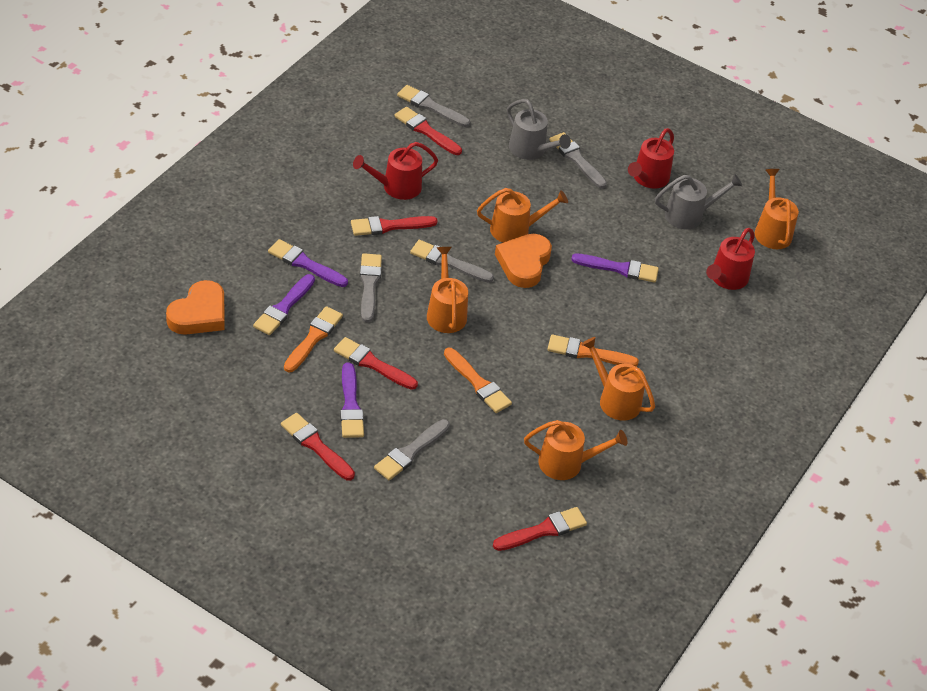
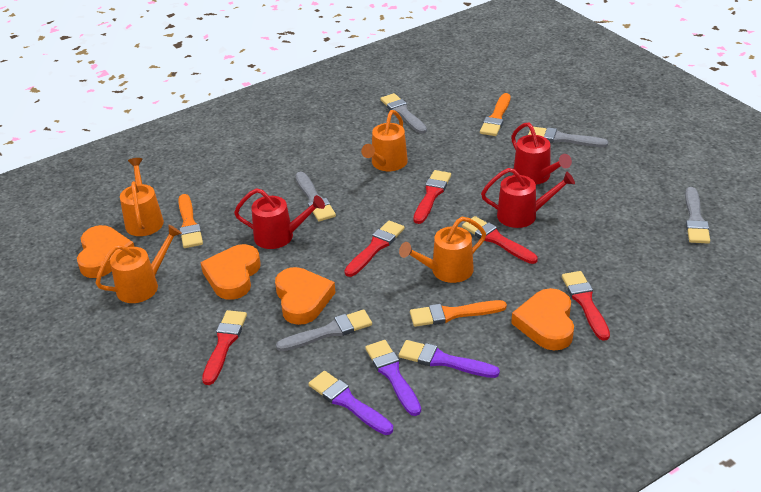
grey watering can: [507,99,571,160] [655,174,742,229] = 2 -> none = 0
orange heart: [166,280,225,335] [495,234,552,288] = 2 -> [77,225,134,278] [200,244,261,300] [275,267,336,325] [511,288,574,351] = 4
orange watering can: [427,247,468,333] [477,188,568,243] [524,420,628,480] [581,337,655,421] [755,169,799,249] = 5 -> [96,225,182,303] [120,158,164,236] [361,110,408,171] [399,217,486,283] = 4
purple brush: [253,274,315,335] [268,239,348,287] [340,363,364,438] [571,254,659,283] = 4 -> [308,371,393,435] [365,340,421,416] [399,340,500,378] = 3

